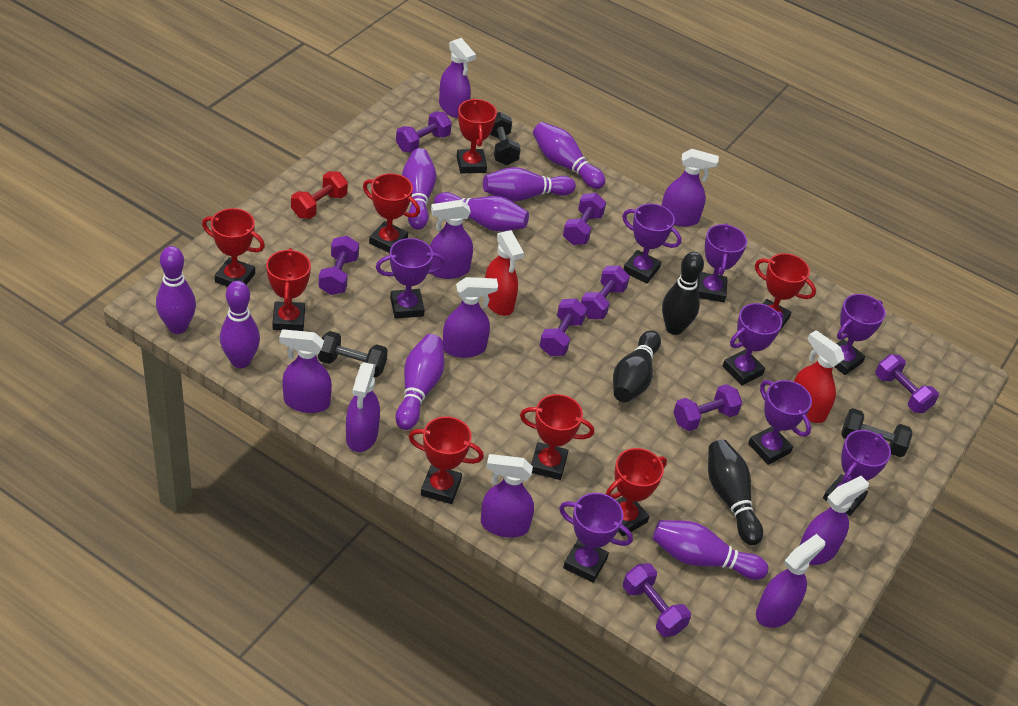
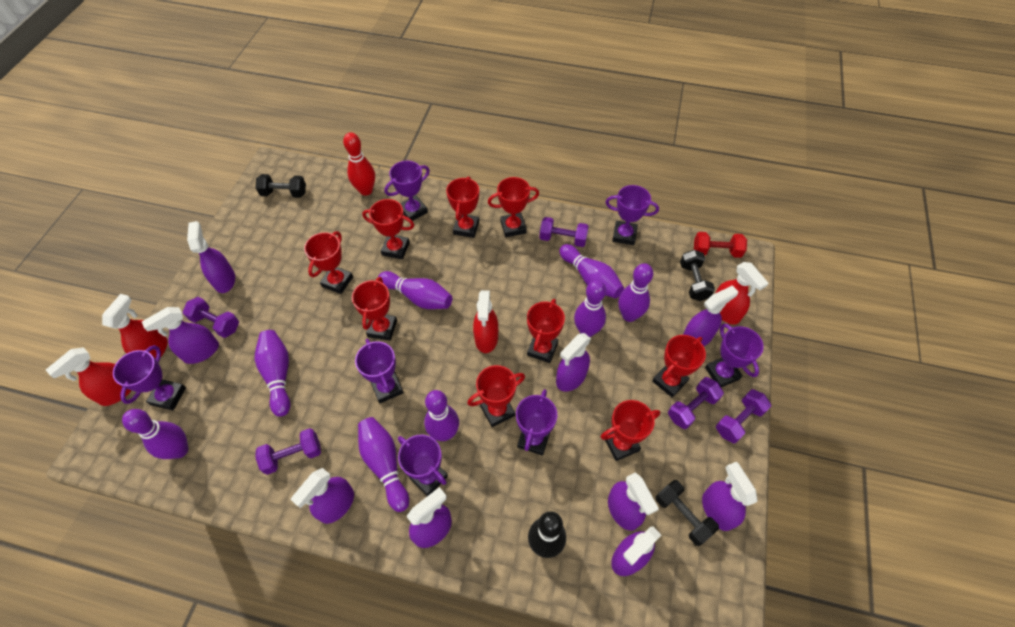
black bowling pin: [613,330,661,403] [662,252,704,335] [708,440,763,546] = 3 -> [528,511,566,558] = 1
purple dumbbell: [319,236,359,295] [396,111,452,153] [539,298,587,356] [563,193,606,245] [581,266,630,319] [623,563,691,637] [673,384,742,431] [875,354,939,413] = 8 -> [183,297,239,338] [255,428,321,475] [539,217,589,247] [668,377,724,429] [716,389,771,443] = 5
purple trophy: [376,238,445,319] [559,493,633,583] [622,203,681,283] [697,223,747,302] [723,303,784,385] [748,380,812,465] [823,430,891,516] [834,294,886,375] = 8 -> [113,345,186,410] [355,339,404,403] [385,161,430,221] [398,435,448,496] [516,389,557,456] [605,185,659,245] [705,324,764,387] = 7
red bowling pin: none = 0 -> [343,132,375,196] = 1
red spray bottle: [485,230,524,316] [794,330,845,423] = 2 -> [46,347,132,406] [102,294,168,359] [473,290,498,353] [716,262,769,325] = 4
red trophy: [202,208,265,287] [266,248,311,331] [363,173,420,253] [409,417,484,504] [457,98,497,173] [520,394,594,480] [606,448,667,536] [755,253,816,330] = 8 -> [304,231,353,294] [352,277,397,341] [362,199,414,259] [446,177,479,238] [467,365,525,427] [488,177,539,237] [527,299,565,363] [601,400,660,461] [652,335,706,398] = 9

